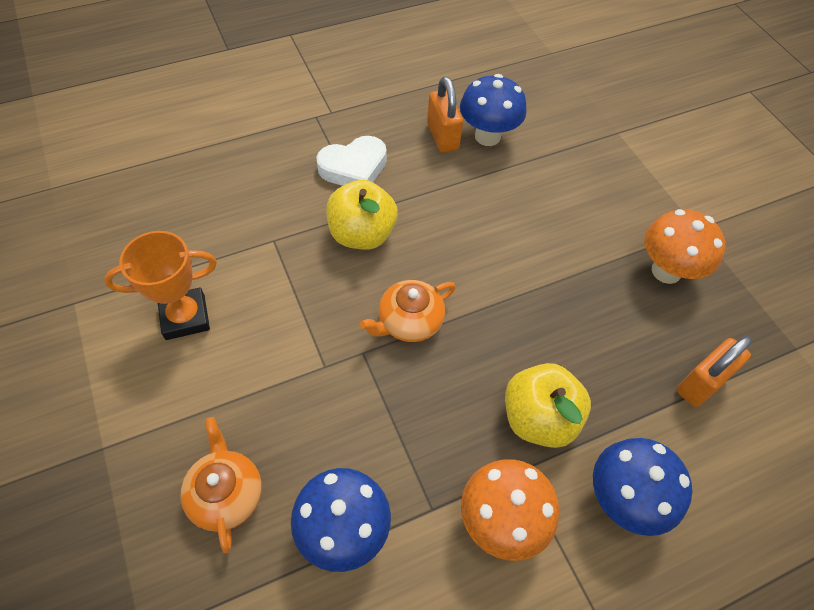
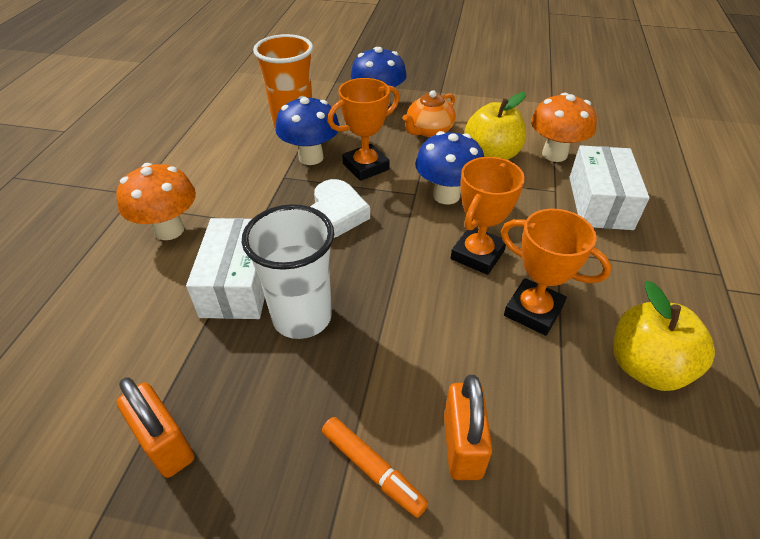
orange cup: none = 0 -> [253,34,313,128] = 1
orange marker: none = 0 -> [322,417,428,518] = 1
orange teapot: [180,417,262,553] [360,280,456,342] = 2 -> [403,90,456,137] = 1
orange trophy: [104,231,217,340] = 1 -> [328,78,400,181] [451,157,525,275] [501,209,612,336] = 3
white box: none = 0 -> [186,218,265,319] [569,145,650,230] = 2
white cup: none = 0 -> [242,204,334,339] = 1

